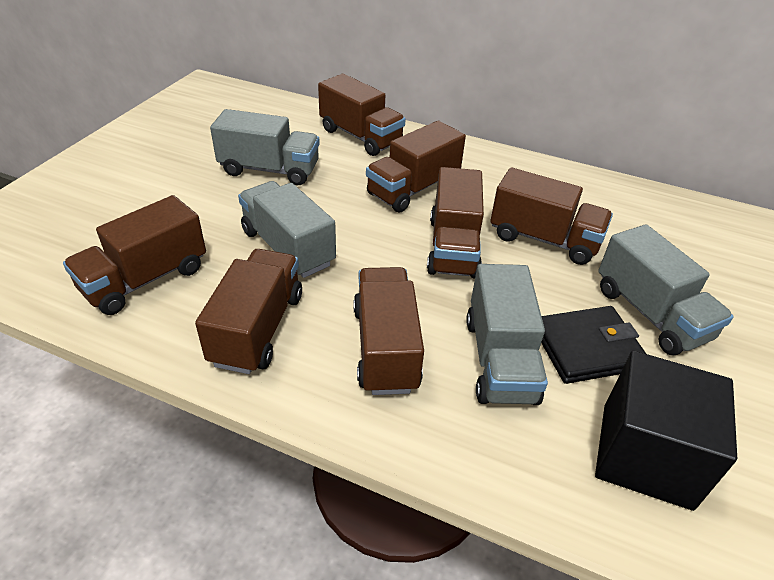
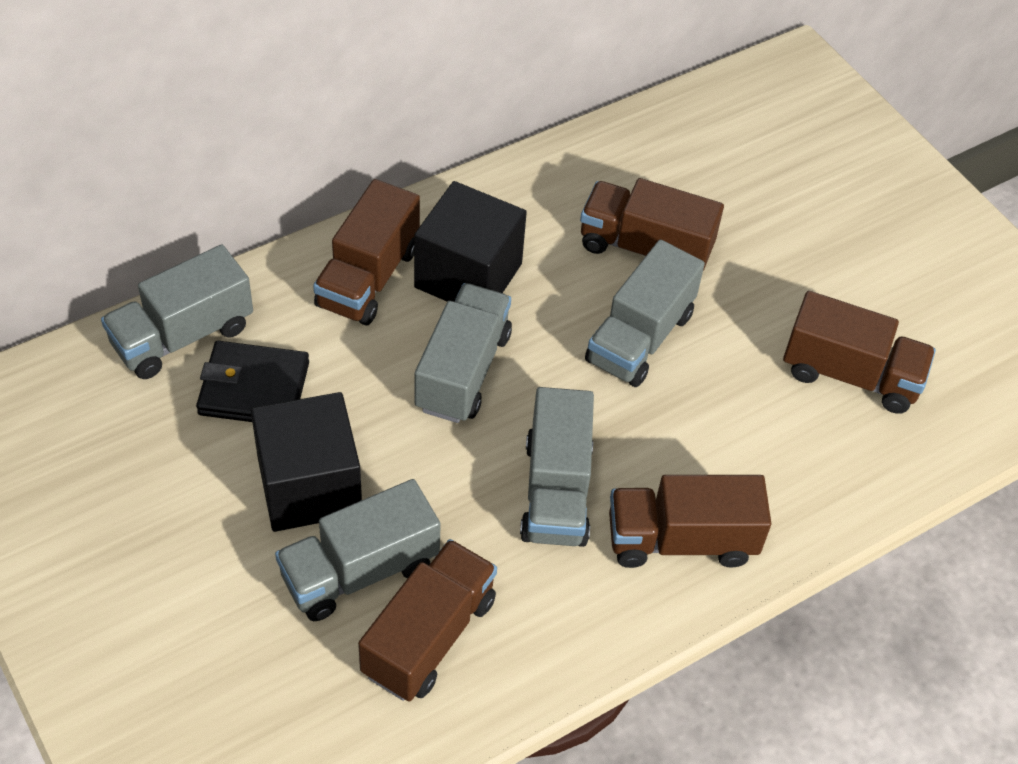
black cube: [595,351,737,511] = 1 -> [251,392,362,532] [414,181,527,302] = 2
brown truck: [63,195,206,315] [195,249,302,374] [318,74,406,156] [353,267,424,395] [366,121,466,212] [427,167,484,279] [490,167,613,265] = 7 -> [313,179,420,325] [358,539,497,702] [580,178,724,271] [609,475,772,568] [783,291,936,414] = 5
grey truck: [210,109,320,185] [238,181,336,278] [466,264,548,405] [598,224,734,356] = 4 -> [101,244,253,379] [275,479,441,621] [415,283,512,423] [520,387,594,547] [585,240,705,387] = 5

